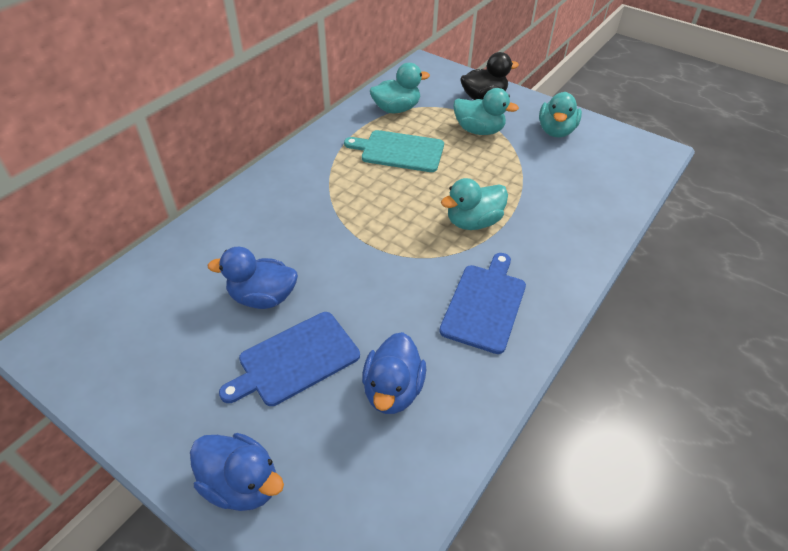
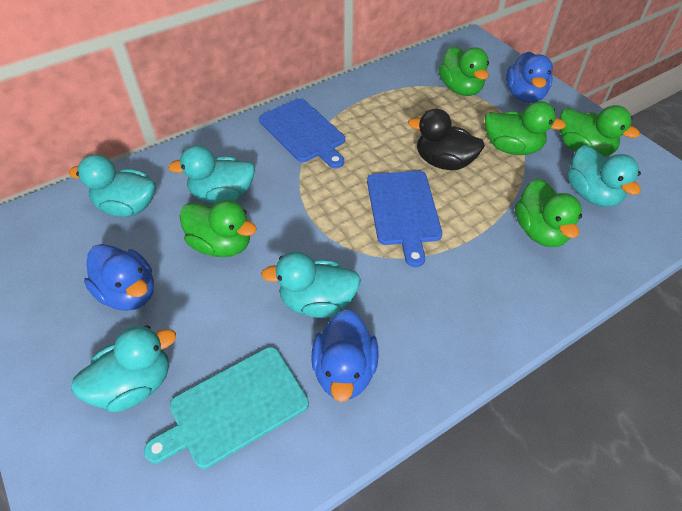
green duck: none = 0 -> [179,200,257,257] [439,46,489,96] [485,101,566,155] [515,179,582,247] [560,105,640,157] = 5
turquoise duck: [370,63,430,113] [441,178,508,230] [453,88,519,135] [539,92,582,138] = 4 -> [69,154,156,217] [71,325,176,413] [168,145,255,203] [261,251,361,318] [568,145,641,207] = 5

